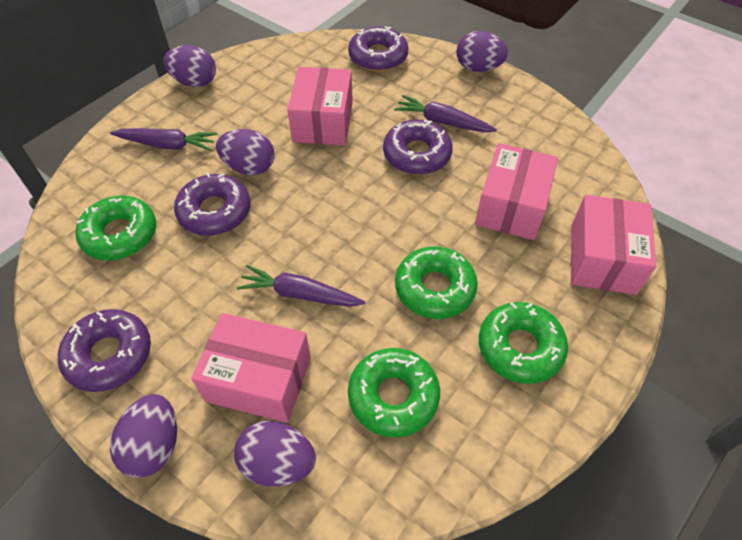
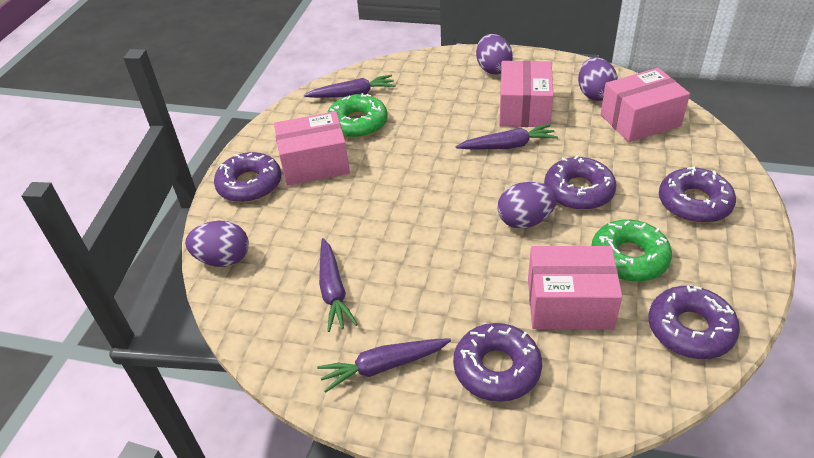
green donut: [75,196,156,260] [348,348,440,437] [395,246,478,319] [479,302,568,384] = 4 -> [327,93,388,138] [591,220,672,282] = 2
purple carrot: [110,128,217,151] [237,265,366,307] [394,95,497,132] = 3 -> [304,75,396,98] [317,338,451,393] [319,238,358,332] [456,124,558,149] = 4
purple donut: [58,309,151,392] [174,172,251,236] [348,26,409,72] [383,120,453,175] = 4 -> [214,152,281,203] [453,323,542,402] [544,155,617,210] [648,286,740,359] [659,166,736,223] = 5
purple egg: [110,394,177,478] [163,45,216,87] [216,129,275,175] [234,421,316,486] [456,31,508,72] = 5 -> [185,221,249,267] [476,34,513,75] [497,182,557,229] [578,57,618,101] = 4

